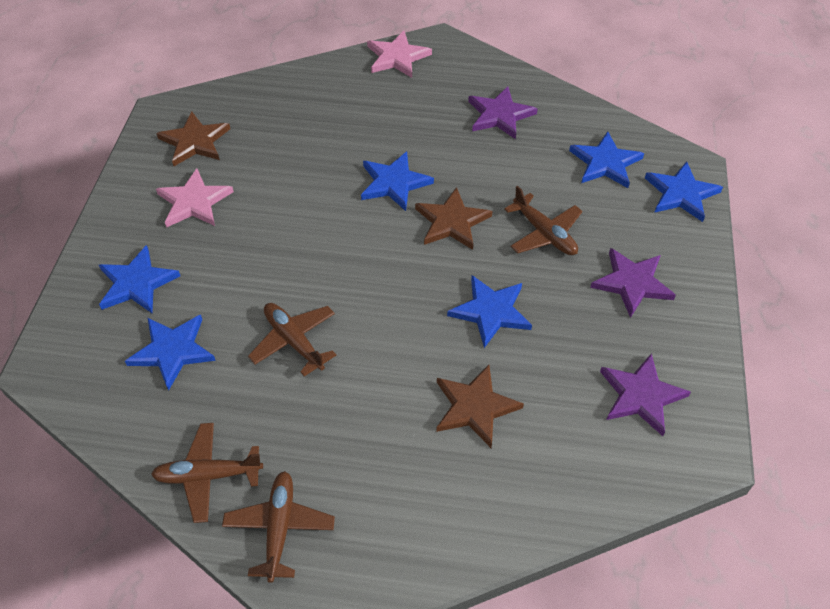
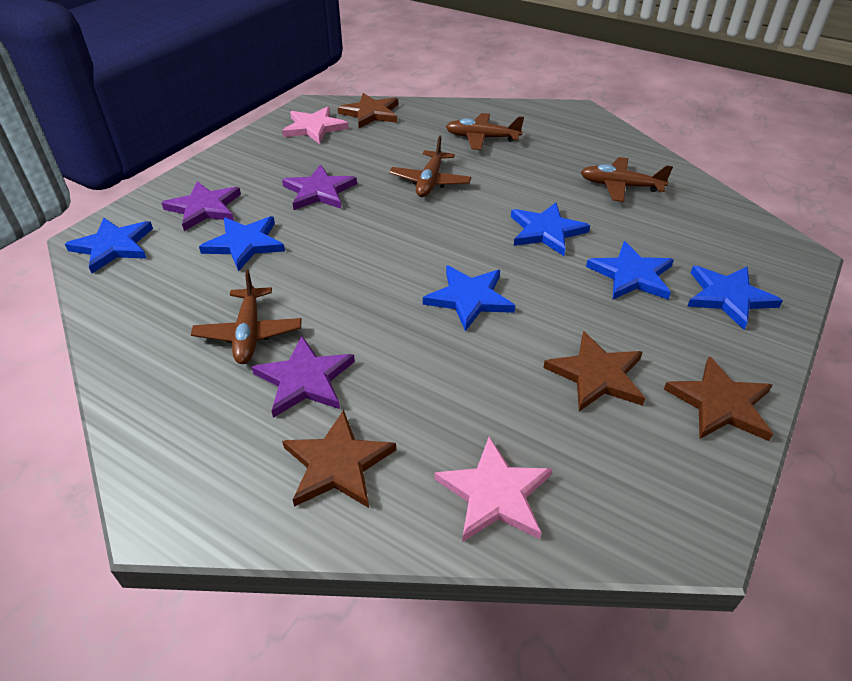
brown star: [156,111,230,166] [415,187,492,250] [436,365,524,448] = 3 -> [282,410,396,508] [338,93,398,128] [543,331,645,411] [664,356,773,441] = 4

